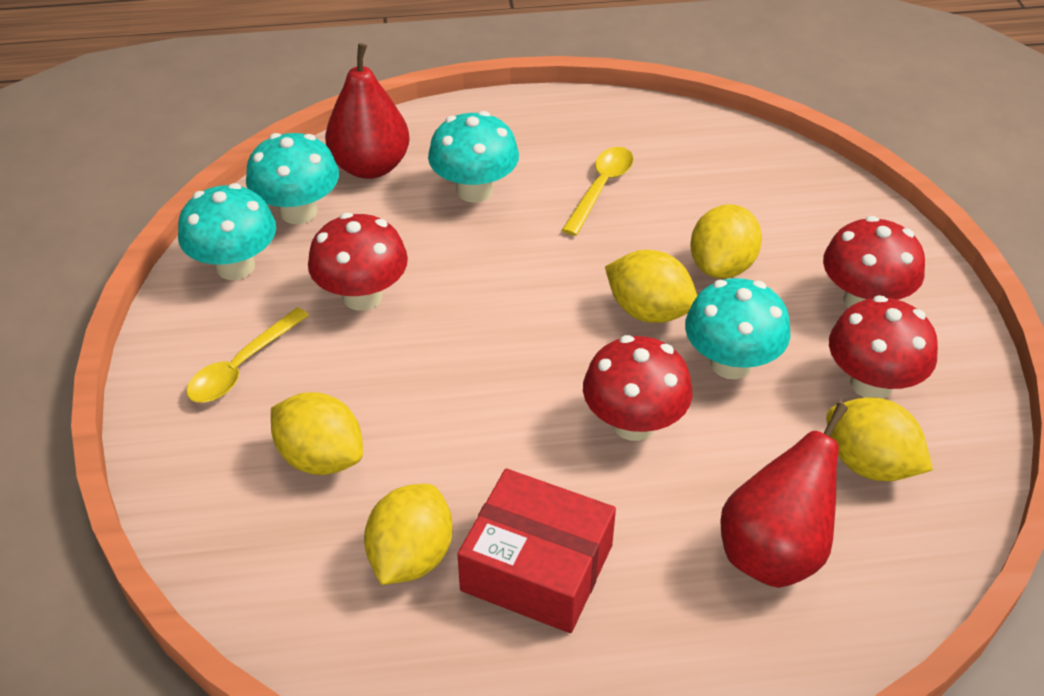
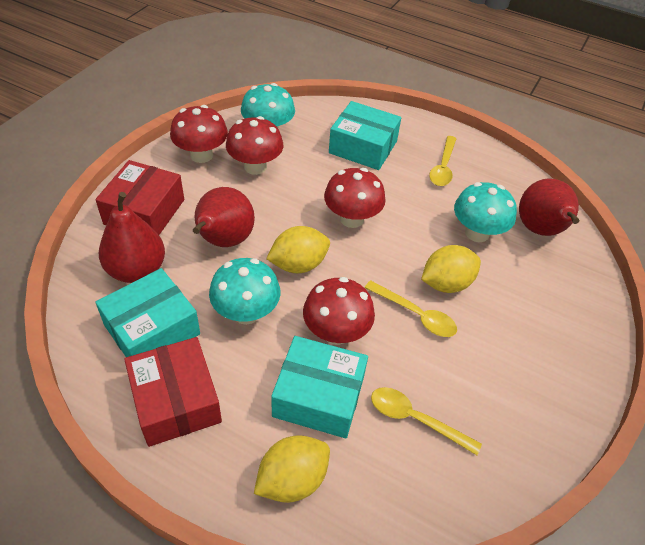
red box: [458,468,616,633] = 1 -> [95,160,184,235] [124,337,222,447] = 2
red pear: [325,43,410,179] [720,403,848,588] = 2 -> [99,192,165,283] [193,187,255,247] [519,178,579,236] = 3
turquoise box: none = 0 -> [95,268,200,357] [271,336,368,438] [329,101,401,170] = 3
turquoise mushroom: [178,183,276,280] [246,133,339,224] [428,111,519,203] [685,278,791,379] = 4 -> [209,258,280,325] [241,83,295,129] [454,182,517,242] = 3
yellow lemon: [271,392,363,475] [364,484,453,585] [605,250,697,323] [690,204,762,279] [826,397,933,482] = 5 -> [254,435,330,503] [266,226,330,273] [421,245,481,293] = 3
yellow spoon: [186,307,309,403] [562,147,633,236] = 2 -> [364,280,457,337] [371,387,482,455] [429,136,457,186] = 3

